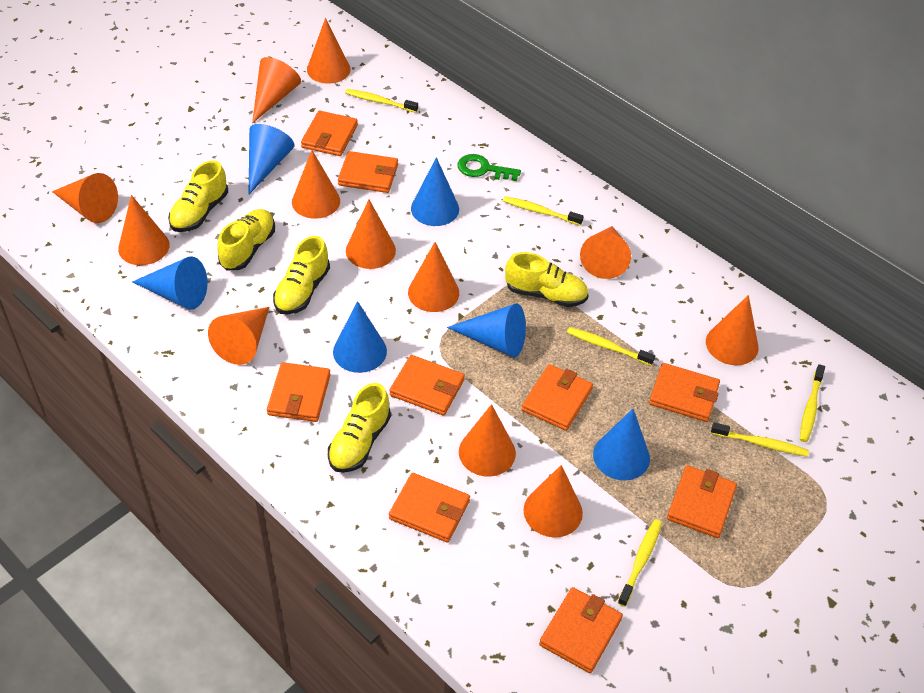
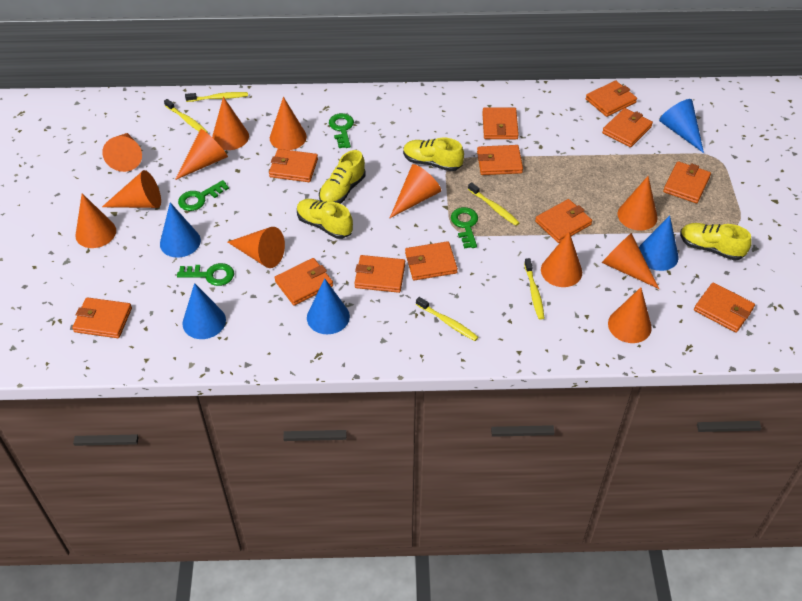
blue cone: [132,256,208,310] [248,124,294,195] [333,301,387,373] [411,157,459,226] [447,303,526,358] [593,409,650,481] = 6 -> [160,202,201,258] [183,283,226,339] [307,278,350,334] [639,215,679,271] [659,99,704,153] = 5
green key: [457,154,521,181] = 1 -> [177,263,234,286] [178,180,229,211] [329,113,354,148] [451,207,478,248] = 4
orange wallet: [267,362,331,422] [301,111,358,156] [338,151,398,193] [389,355,465,416] [389,473,470,542] [522,364,593,431] [539,587,623,673] [649,363,720,422] [667,465,737,538] = 9 -> [72,297,132,338] [269,149,318,182] [274,258,333,306] [354,255,405,293] [405,241,458,280] [477,145,523,175] [482,107,519,139] [535,199,592,243] [586,81,637,117] [602,108,653,147] [663,161,711,203] [694,282,755,333] = 12
yellow shoe: [168,160,228,232] [217,209,275,270] [273,236,330,315] [328,383,391,473] [505,252,588,307] = 5 -> [297,199,353,239] [319,150,366,204] [403,138,464,171] [680,223,751,261] = 4
yellow toothbrush: [345,89,418,113] [503,196,584,226] [567,327,655,366] [618,519,662,607] [711,422,809,457] [800,364,825,442] = 6 -> [164,99,208,133] [185,92,248,102] [416,297,478,341] [468,182,519,226] [524,258,544,320] = 5

